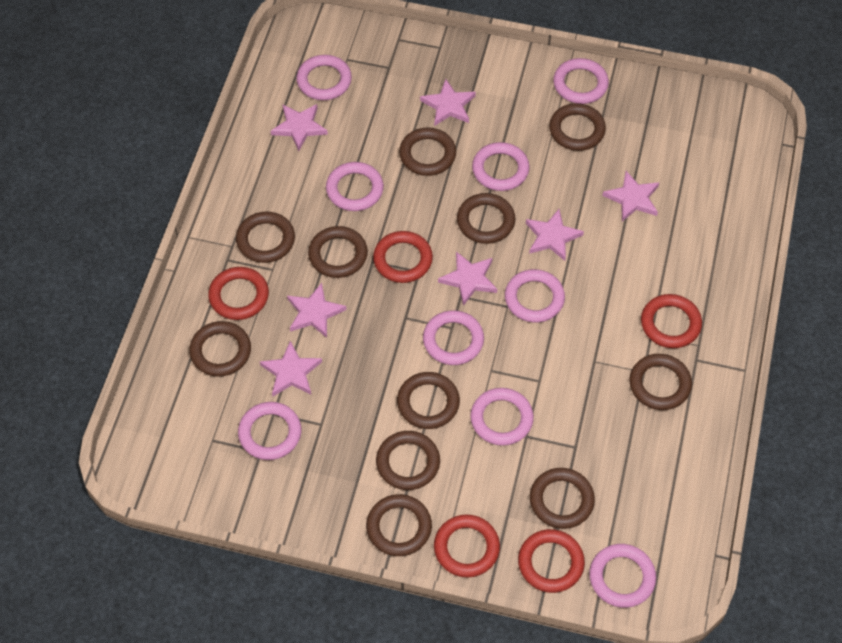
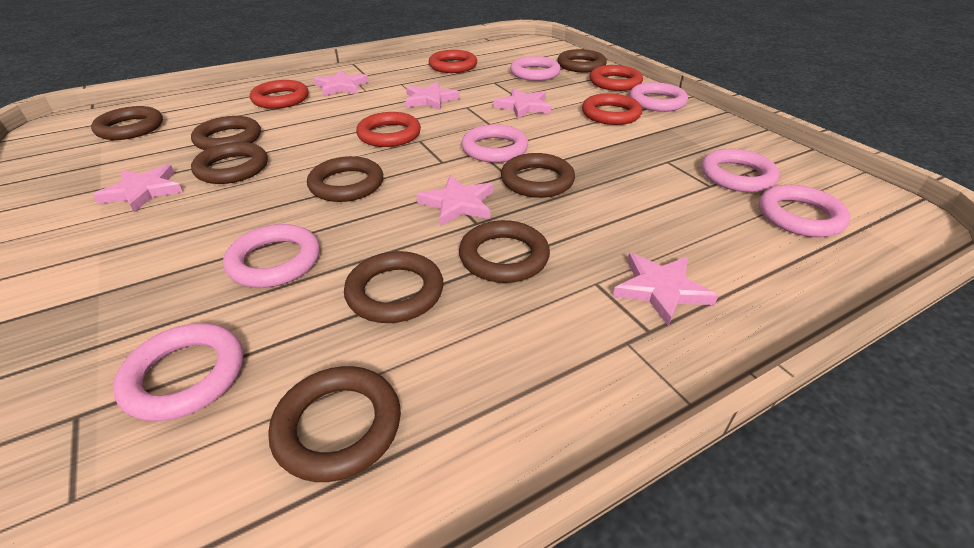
brown ring: [189,321,251,376] [236,212,295,263] [308,226,368,278] [366,494,432,556] [376,431,440,490] [397,372,460,429] [399,128,456,176] [457,193,515,244] [530,468,595,529] [549,103,606,151] [629,354,692,410] = 11 -> [91,106,163,140] [191,116,261,150] [191,142,268,184] [268,366,401,482] [307,156,383,202] [344,251,444,323] [459,220,550,283] [501,153,575,198] [557,49,607,73] = 9
pink ring: [238,402,301,460] [296,55,352,100] [326,162,384,211] [423,310,484,365] [470,388,534,446] [472,142,530,191] [505,269,565,323] [553,58,609,104] [589,544,656,608] = 9 -> [113,323,243,421] [223,224,320,288] [461,124,528,163] [510,56,561,81] [629,82,688,112] [701,149,780,192] [759,185,850,237] = 7
pink star: [260,341,322,397] [271,104,328,151] [287,283,347,338] [420,79,476,126] [438,252,497,306] [526,209,584,261] [602,171,659,221] = 7 -> [93,164,182,213] [314,70,369,96] [405,82,460,111] [416,175,493,226] [494,89,551,119] [613,253,718,326] = 6

